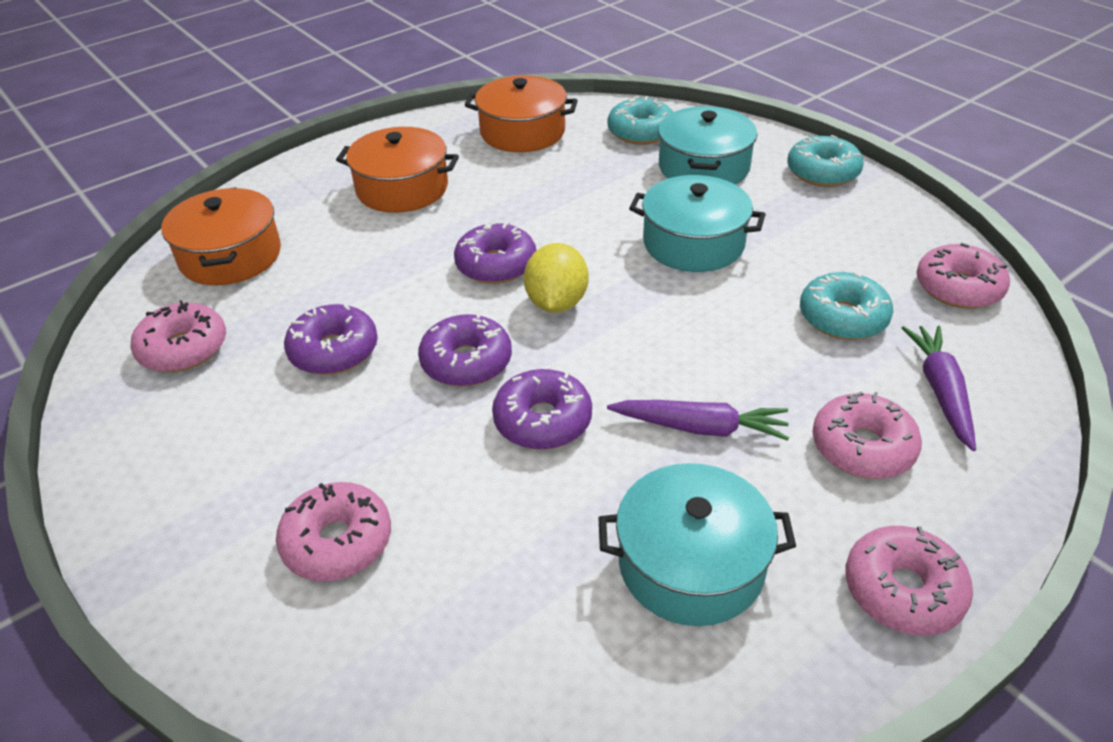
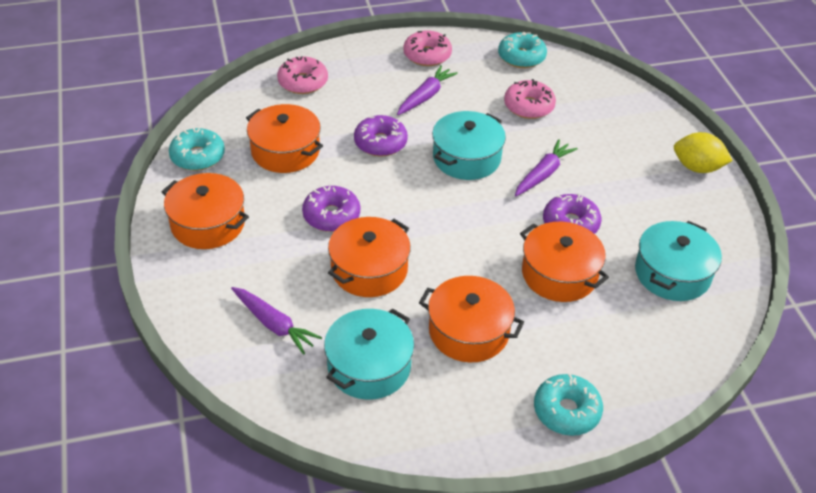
orange pot: [161,187,281,285] [336,127,459,213] [465,75,578,152] = 3 -> [162,173,249,249] [246,104,323,173] [328,217,411,297] [419,276,524,362] [520,222,609,302] = 5
pink donut: [130,300,226,372] [276,482,391,581] [812,391,922,479] [845,526,973,635] [917,243,1010,309] = 5 -> [277,56,328,94] [403,30,452,66] [504,79,556,119] = 3
purple carrot: [607,400,789,441] [902,326,976,451] = 2 -> [231,287,322,355] [397,65,458,115] [515,139,578,196] = 3
purple donut: [284,304,378,375] [418,312,512,387] [454,221,536,284] [492,369,592,450] = 4 -> [302,186,360,232] [354,115,408,156] [543,194,601,234] = 3

